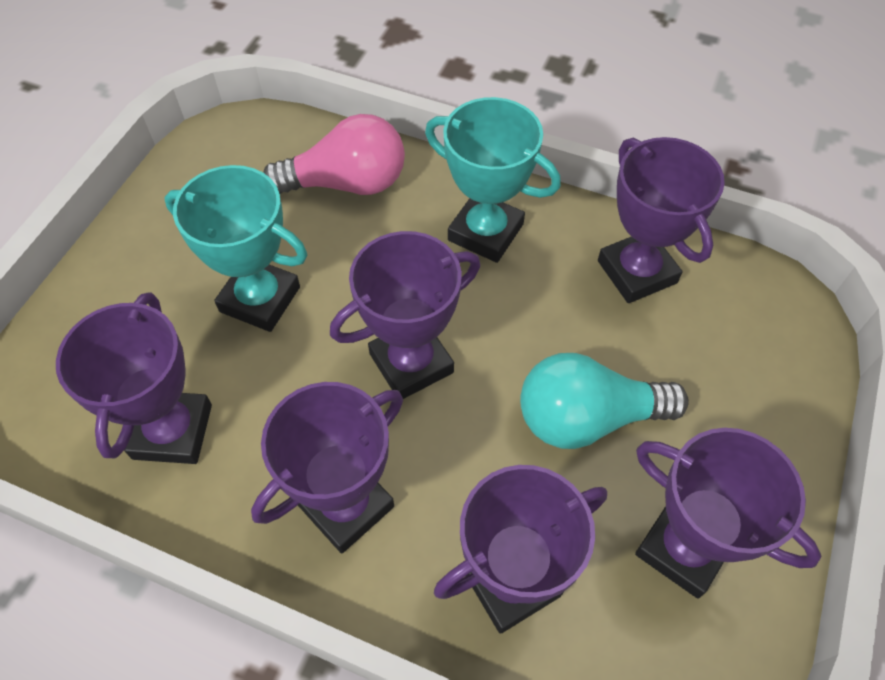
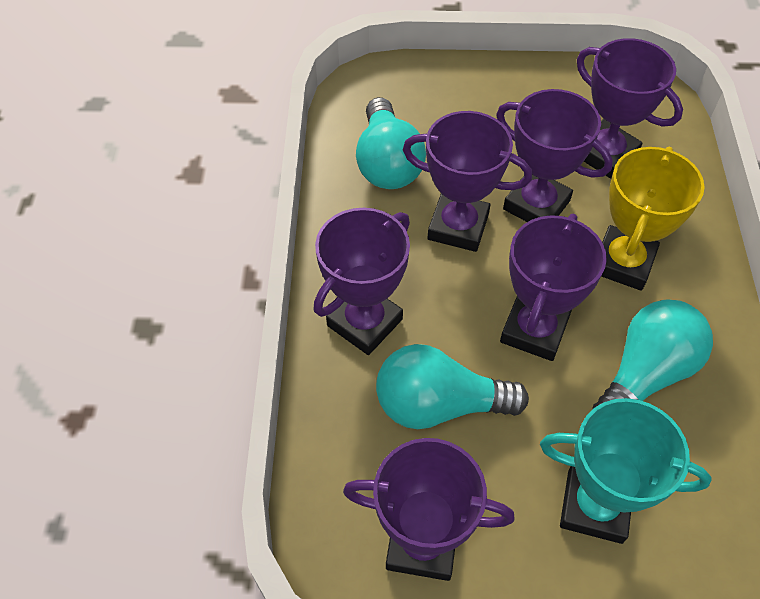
pink light bulb: [263,114,405,195] = 1 -> none = 0
turquoise light bulb: [520,353,689,449] = 1 -> [356,97,426,189] [376,344,529,429] [592,300,713,410] = 3
turquoise trophy: [165,165,307,332] [425,97,561,263] = 2 -> [540,398,712,544] = 1
yellow trophy: none = 0 -> [601,147,705,291] = 1

